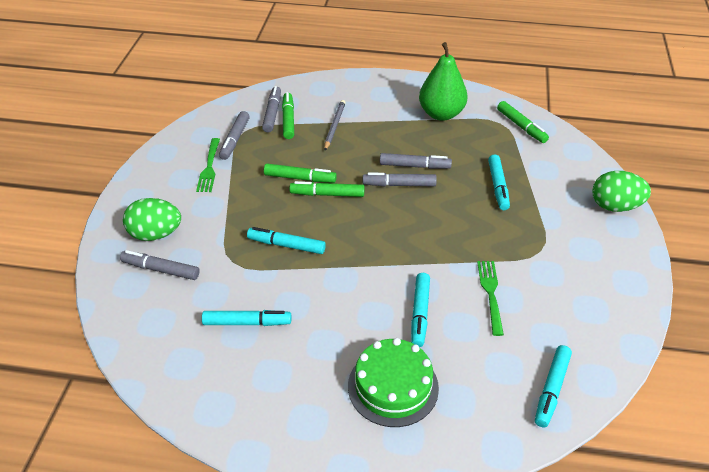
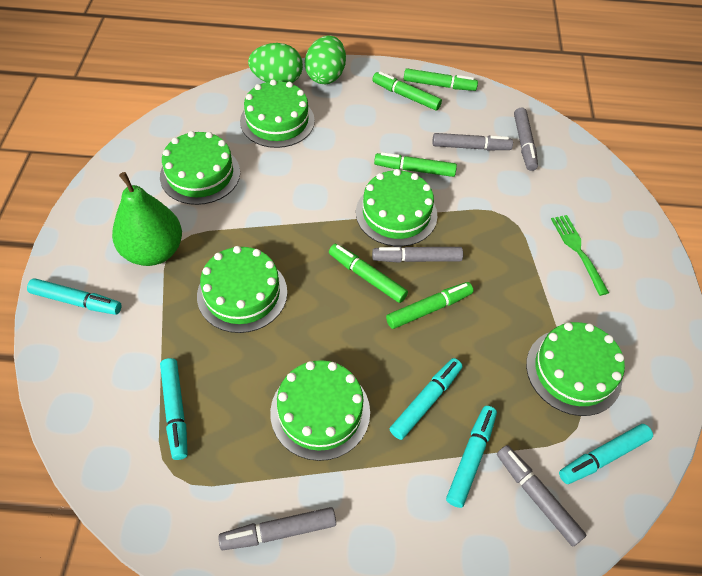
green cake: [348,338,439,427] = 1 -> [160,131,240,205] [197,246,287,333] [240,79,315,148] [270,360,370,461] [356,169,438,247] [526,322,625,416] = 6
green fork: [196,138,220,192] [477,261,504,336] = 2 -> [551,215,609,296] = 1
green marker: [264,164,337,183] [282,92,294,139] [289,181,364,197] [497,101,549,143] = 4 -> [329,244,408,303] [372,71,442,110] [374,152,457,177] [386,282,473,329] [404,69,478,91] = 5
grey pencil: [324,100,346,150] = 1 -> none = 0

